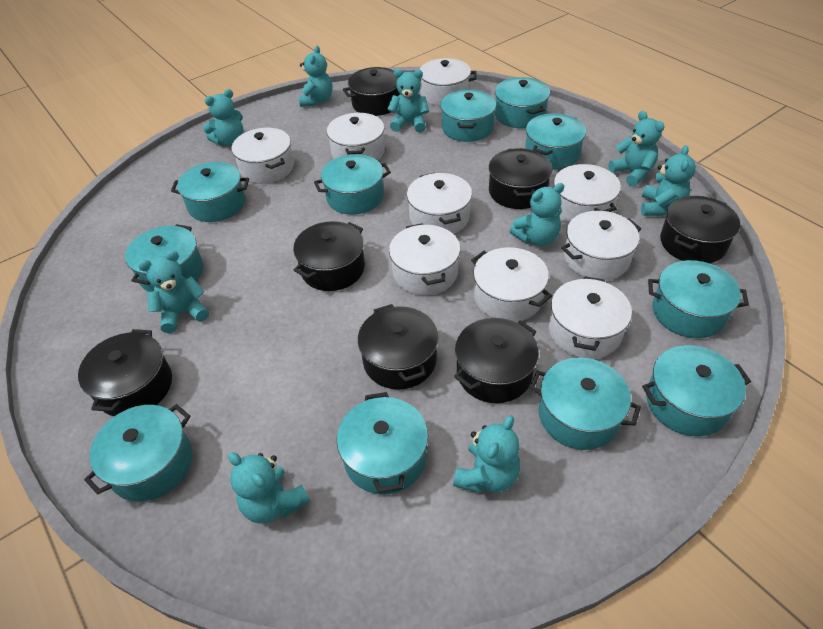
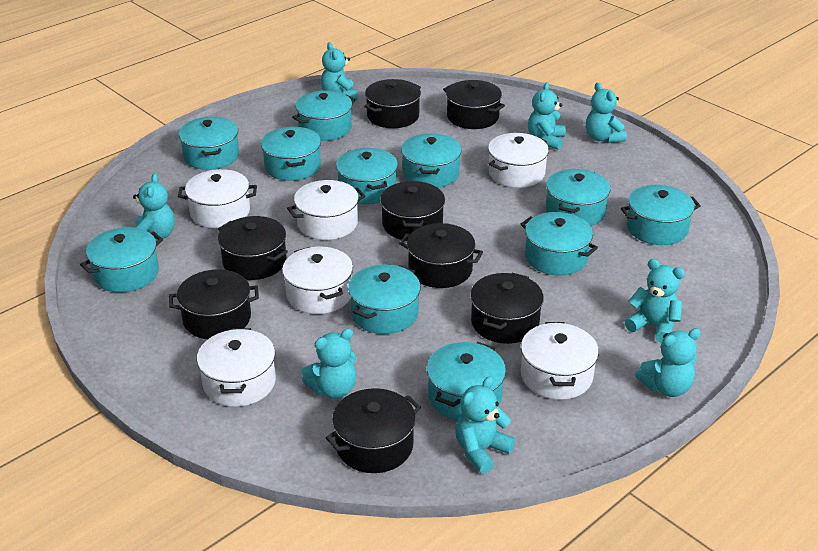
black pot: [78,329,172,416] [293,221,365,291] [343,67,400,116] [358,304,438,390] [454,318,539,403] [489,148,552,209] [660,196,740,264] = 7 -> [169,269,259,339] [218,216,288,280] [326,388,421,473] [364,79,421,128] [380,181,445,241] [399,223,483,288] [443,80,505,129] [470,273,544,344] = 8
turquoise teddy bear: [138,250,209,333] [203,89,244,146] [228,452,310,523] [299,46,332,107] [388,69,429,133] [453,415,520,493] [510,183,564,246] [608,111,664,187] [641,145,696,216] = 9 -> [133,173,175,239] [302,329,357,399] [321,42,357,100] [455,376,516,474] [528,82,566,150] [586,82,627,143] [625,259,685,343] [636,328,701,397] = 8
white pot: [232,128,294,184] [327,113,385,161] [389,223,460,295] [407,173,472,234] [420,58,477,106] [471,247,552,322] [549,276,632,359] [554,164,621,224] [561,211,641,281] = 9 -> [178,169,257,228] [197,328,276,407] [282,247,353,314] [287,180,365,240] [488,133,549,188] [521,322,599,400] = 6

